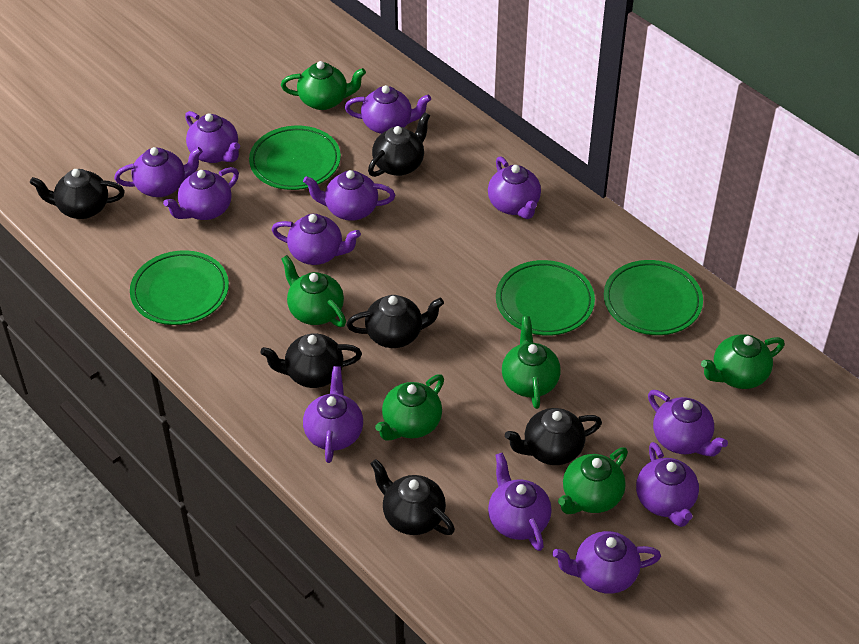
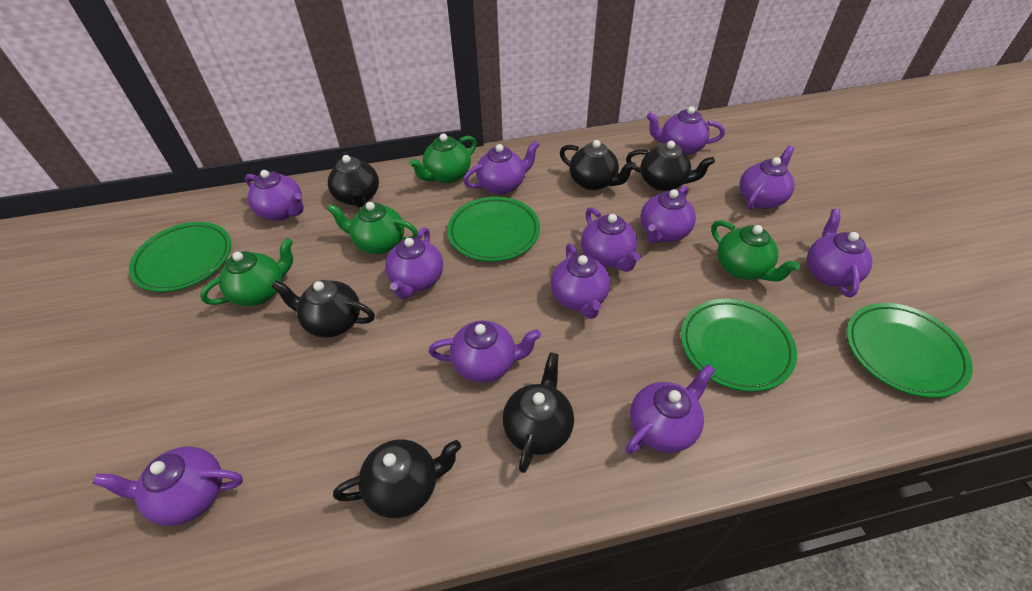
green teapot: [281,61,366,110] [281,255,346,327] [375,374,444,441] [502,316,561,409] [558,447,628,514] [701,334,785,389] = 6 -> [200,238,293,306] [327,202,418,254] [409,133,477,183] [711,220,800,282] = 4

